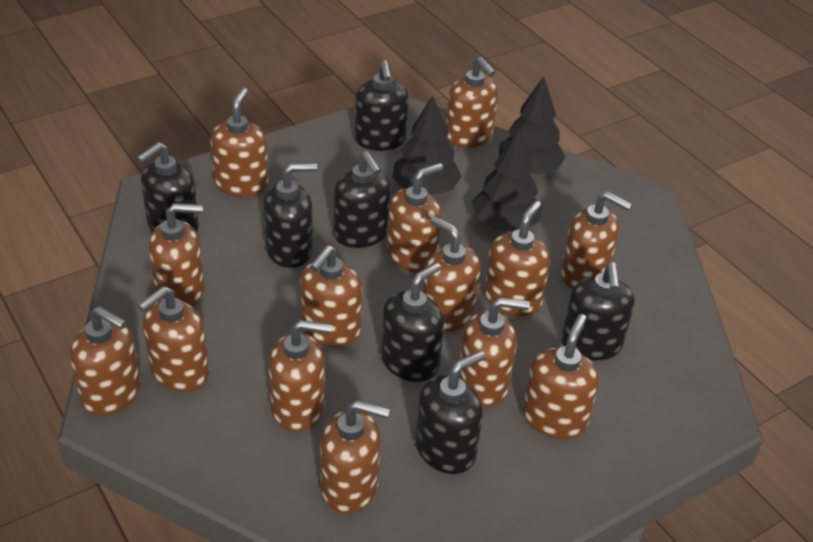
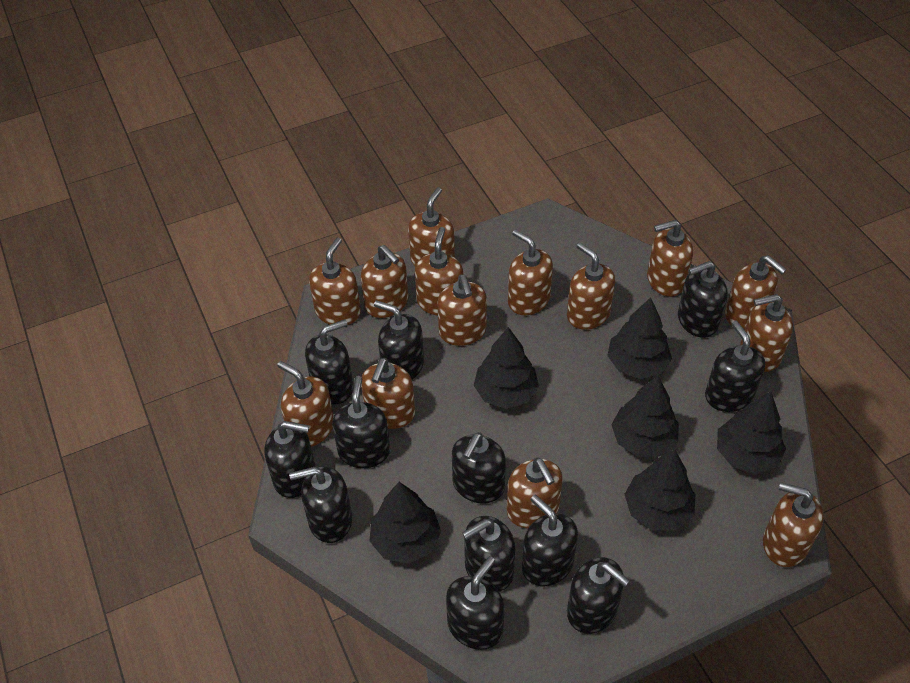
black soap dispenser: [137,142,199,232] [263,163,317,268] [334,151,391,248] [355,60,409,151] [381,262,444,382] [415,351,485,474] [561,262,634,360] = 7 -> [264,421,316,498] [289,466,352,543] [305,319,353,404] [332,376,390,468] [374,300,424,380] [446,556,505,650] [452,432,506,503] [462,516,515,592] [522,495,578,586] [567,557,630,634] [678,261,728,338] [705,321,765,412] = 12
black tree: [392,95,462,196] [472,130,543,231] [499,76,566,175] = 3 -> [370,482,441,564] [474,327,539,409] [607,297,672,379] [611,376,679,457] [625,449,696,530] [717,391,786,474] = 6

